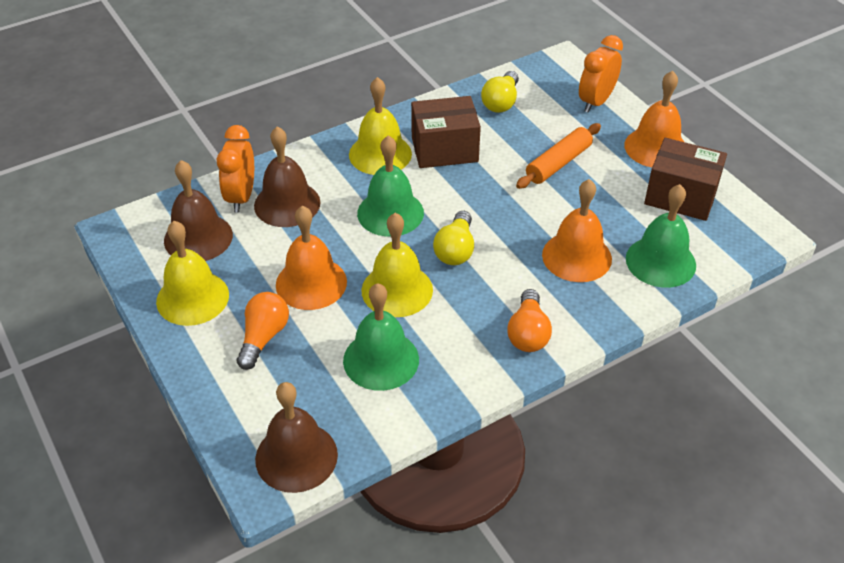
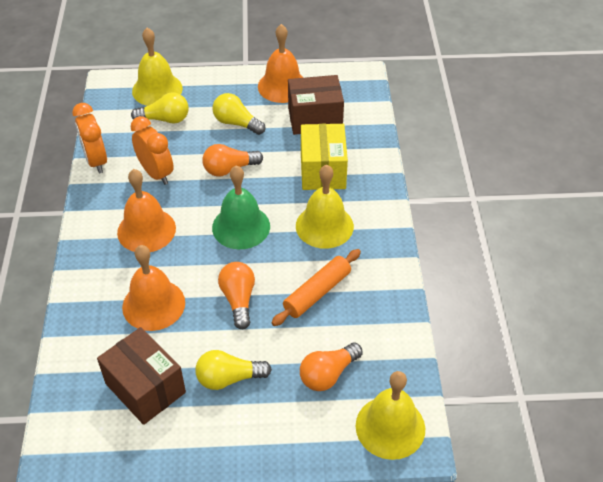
brown bell: [164,160,233,261] [254,127,320,227] [255,382,338,493] = 3 -> none = 0
green bell: [343,283,419,391] [357,135,424,237] [626,184,696,288] = 3 -> [212,166,270,249] = 1
orange light bulb: [237,292,289,370] [507,289,552,352] = 2 -> [202,144,263,176] [218,262,255,329] [300,342,363,391] = 3
yellow box: none = 0 -> [301,124,348,190] = 1
yellow light bulb: [433,211,474,265] [481,71,519,113] = 2 -> [131,92,189,123] [196,350,272,390] [212,93,266,135] = 3

